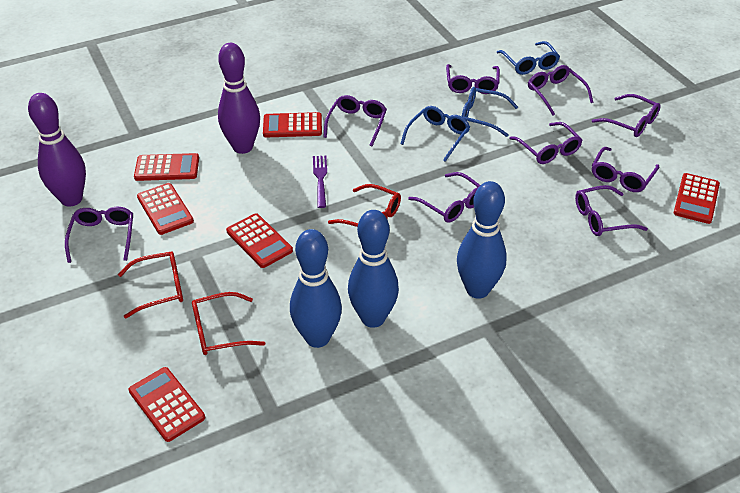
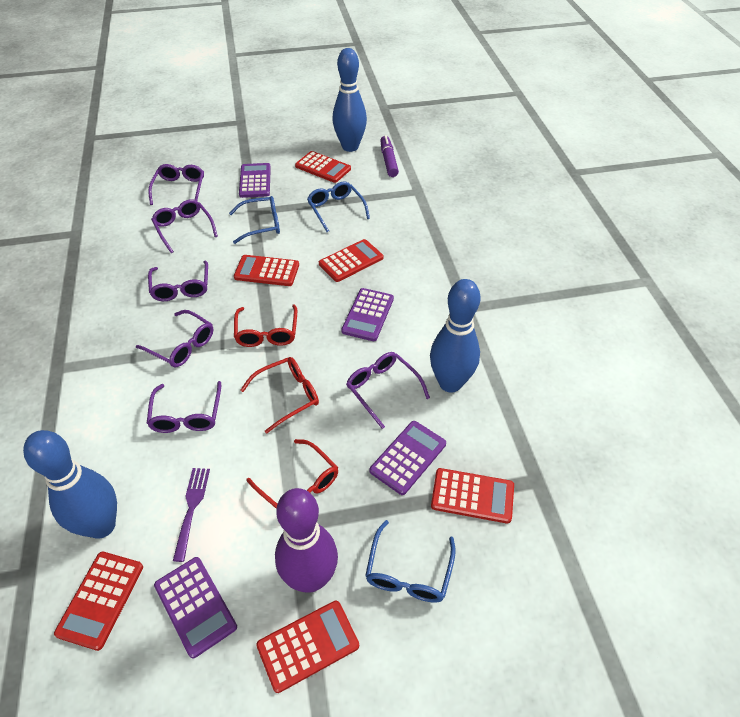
purple bowling pin: [28,93,86,207] [218,43,260,154] = 2 -> [275,488,338,593] = 1
purple calculator: none = 0 -> [154,557,237,659] [239,163,271,198] [341,288,394,341] [370,421,446,495] = 4
purple glasses: [65,207,133,263] [324,95,387,146] [408,172,480,223] [446,64,500,94] [509,122,582,164] [528,65,593,115] [575,185,648,236] [592,94,661,137] [592,147,659,192] = 9 -> [136,310,213,367] [146,381,221,433] [148,164,204,205] [148,261,208,301] [151,199,218,253] [346,352,430,429] = 6
purple marker: none = 0 -> [380,135,399,177] = 1

